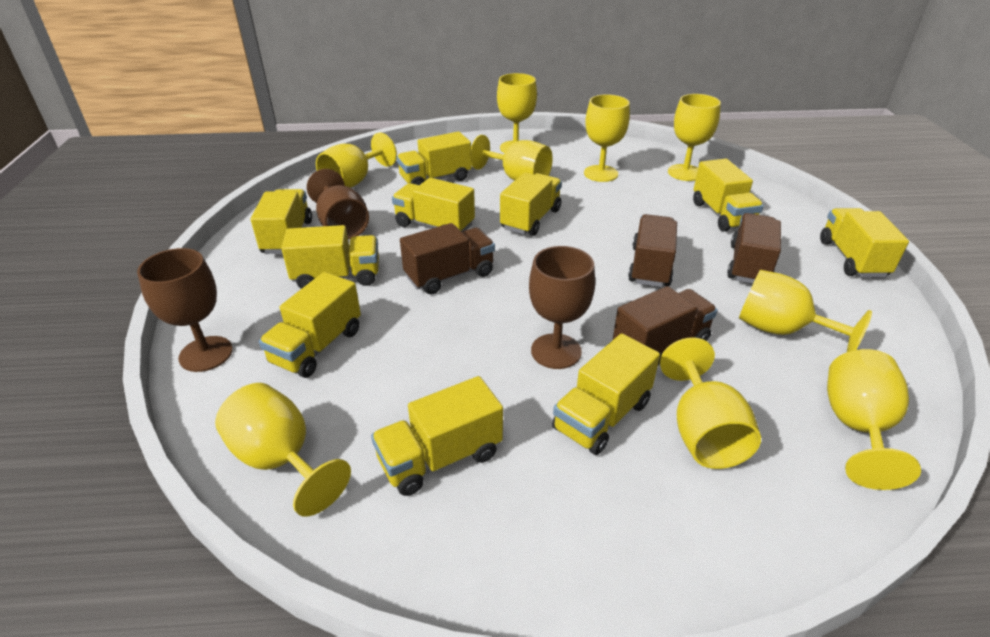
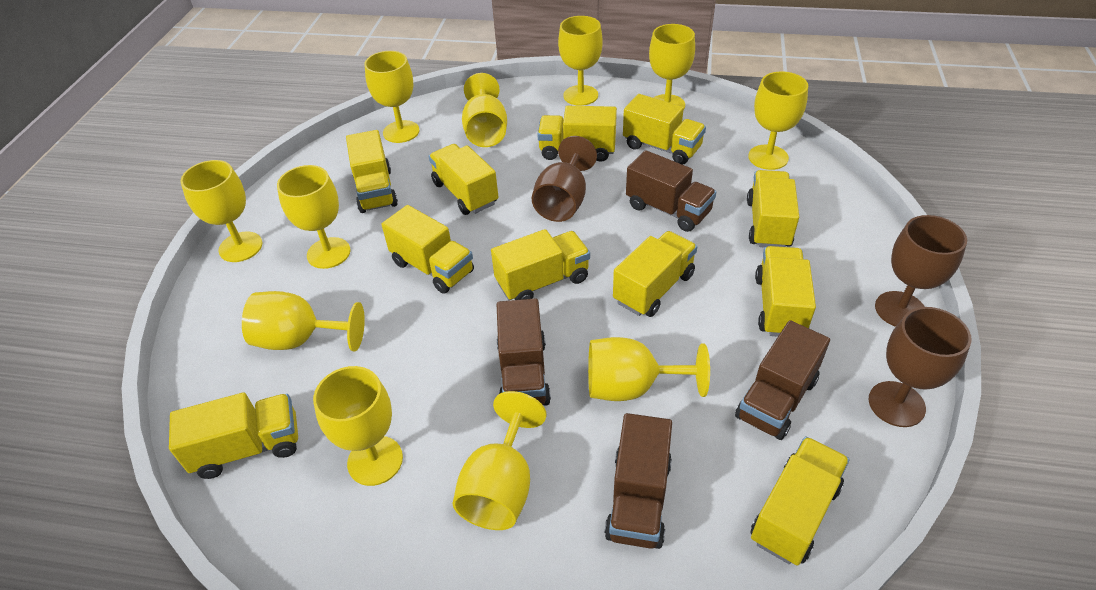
yellow goblet: [215,383,351,517] [316,133,397,188] [471,135,553,181] [497,73,537,153] [584,94,630,182] [660,337,761,469] [668,94,721,181] [739,270,872,352] [827,349,921,490] = 9 -> [180,160,262,262] [242,291,365,351] [277,165,351,269] [313,366,403,486] [364,51,420,143] [452,391,547,530] [462,73,507,147] [558,16,602,106] [588,337,710,401] [649,24,695,109] [748,72,808,170] = 11
yellow truck: [250,189,312,254] [259,272,361,378] [281,225,379,289] [371,376,503,496] [392,178,475,232] [397,131,472,185] [500,173,562,236] [552,333,660,455] [693,159,764,231] [820,208,909,277] = 10 -> [169,392,298,479] [346,130,398,213] [381,205,474,294] [429,144,498,215] [491,229,590,300] [537,106,617,162] [613,231,697,317] [623,94,706,165] [747,170,799,248] [751,437,850,565] [755,246,816,337] = 11

